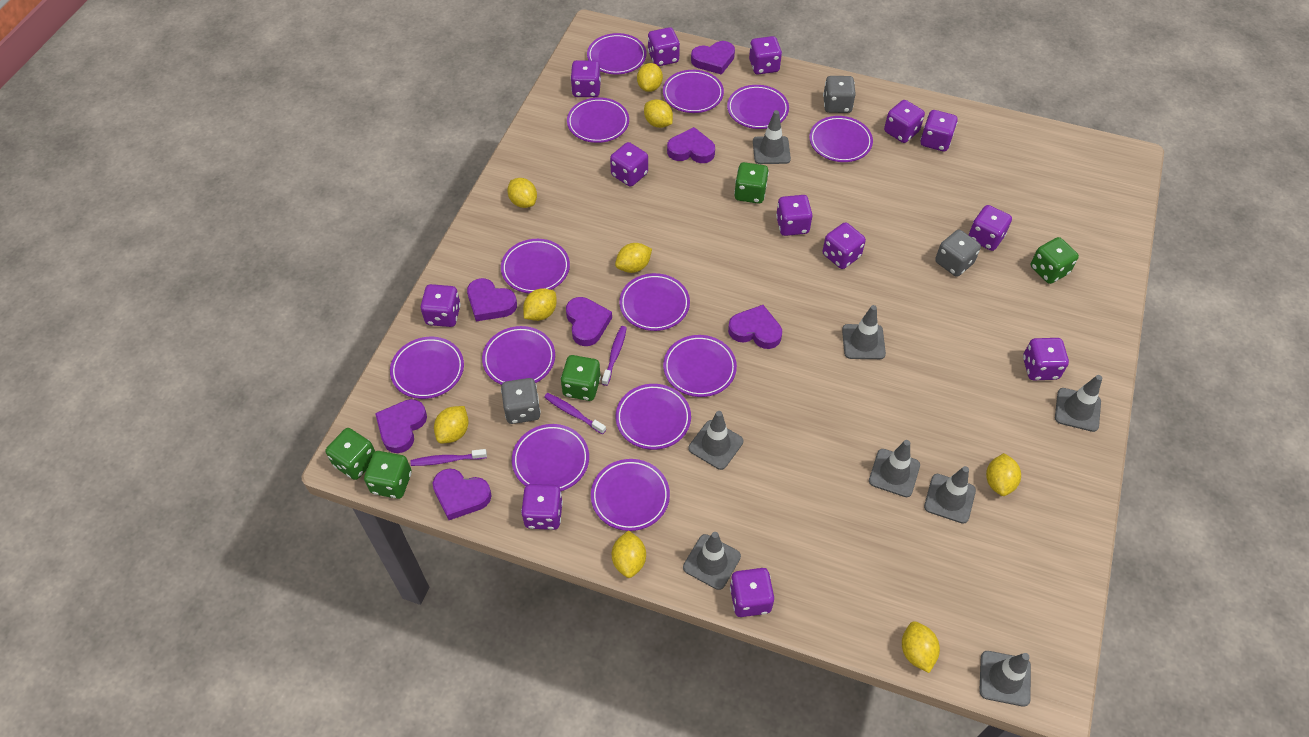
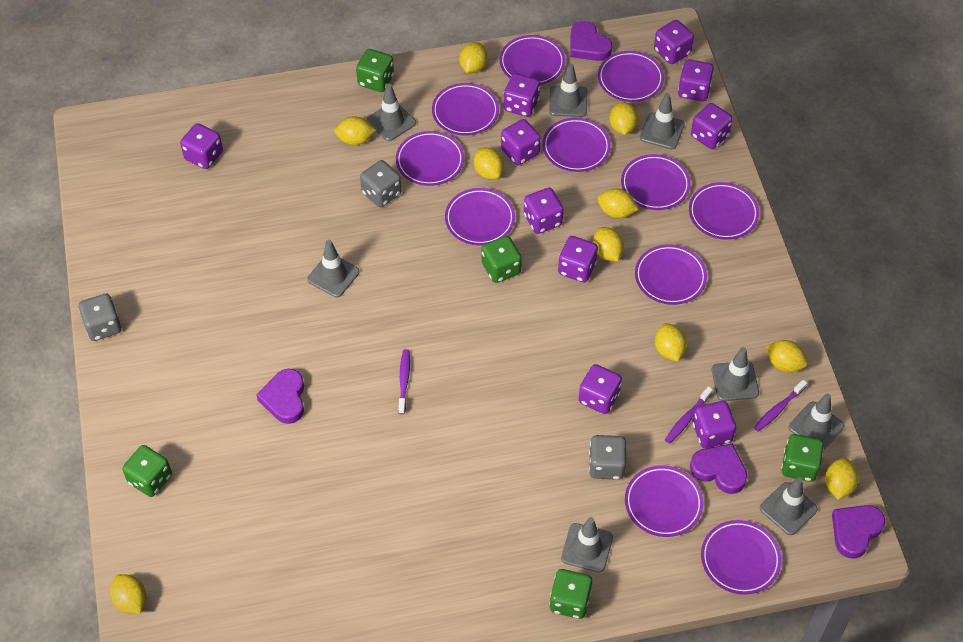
purple dice: [421,284,461,327] [521,484,563,530] [571,60,601,97] [610,142,648,187] [648,27,680,66] [730,568,774,617] [749,36,782,74] [776,195,812,236] [822,222,866,269] [884,100,925,143] [920,110,958,152] [969,205,1012,251] [1023,338,1069,380] = 13 -> [180,123,223,169] [501,119,541,165] [504,73,540,117] [524,188,564,234] [558,236,598,282] [579,364,622,414] [654,20,694,64] [678,59,714,102] [691,103,733,149] [693,401,736,448] = 10
purple heart: [375,399,427,453] [433,469,491,520] [467,278,517,321] [566,297,612,346] [667,127,715,163] [691,41,735,75] [728,305,782,349] = 7 -> [256,369,304,424] [570,21,612,61] [690,443,747,494] [832,505,885,559] = 4
purple plate: [390,337,464,399] [482,326,555,385] [501,239,570,293] [512,424,589,491] [567,97,629,143] [587,33,647,74] [591,459,670,531] [616,384,691,450] [619,273,690,331] [663,70,724,113] [663,335,737,397] [727,85,789,129] [809,116,873,162] = 13 -> [396,131,464,186] [432,83,499,136] [445,188,515,245] [500,35,565,85] [542,118,611,172] [598,51,664,102] [621,154,691,210] [625,465,703,537] [635,244,707,305] [689,182,759,240] [701,520,782,595] = 11
yellow lemon: [434,406,469,443] [507,178,537,208] [523,289,557,321] [612,530,646,578] [615,243,652,273] [637,63,663,92] [644,99,673,128] [902,621,940,673] [986,453,1021,496] = 9 -> [110,574,146,614] [334,116,376,145] [459,42,487,73] [474,147,504,179] [593,227,624,261] [597,188,639,218] [609,102,638,135] [655,323,687,362] [765,340,808,372] [825,458,859,500] = 10

